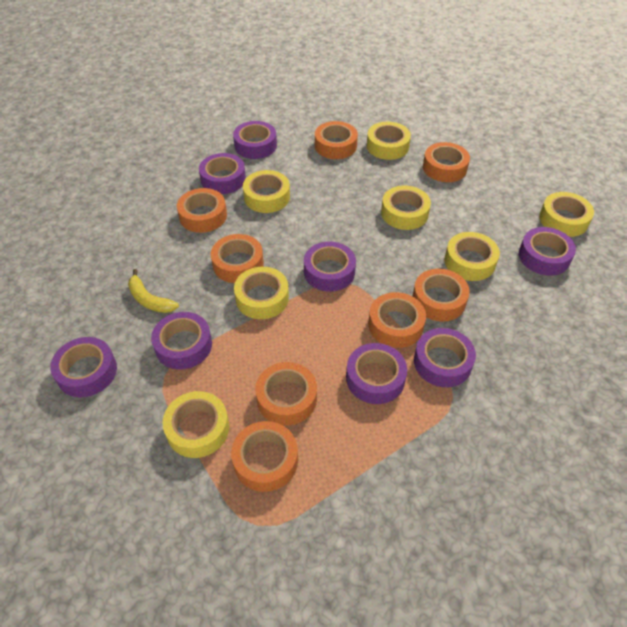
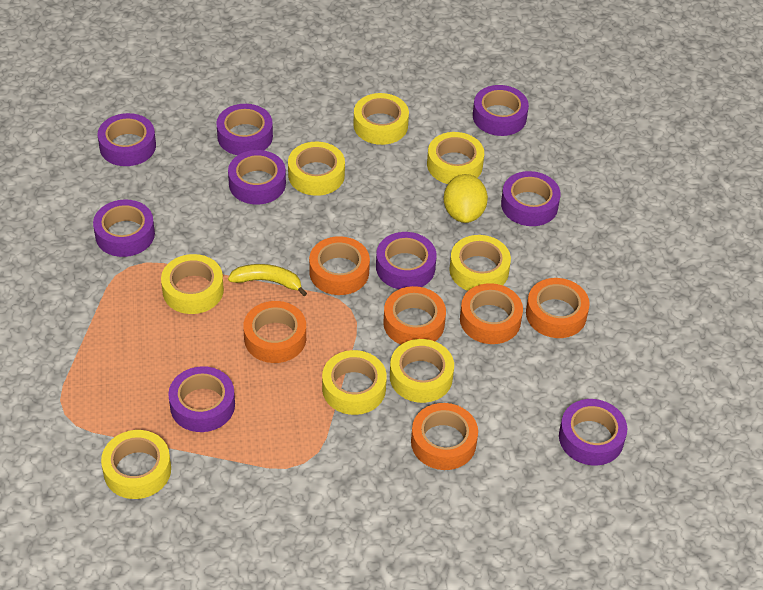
orange tape: [177,188,227,233] [211,234,264,283] [231,421,298,492] [255,362,317,426] [315,121,358,159] [368,292,426,348] [413,269,470,322] [423,142,470,182] = 8 -> [243,301,306,363] [309,236,370,295] [383,286,446,345] [411,403,478,470] [460,283,523,344] [526,278,590,338] = 6
purple tape: [50,337,117,397] [151,312,212,370] [199,153,246,194] [233,121,277,159] [304,241,356,292] [346,343,407,404] [414,328,476,387] [519,227,576,276] = 8 -> [93,200,155,257] [98,113,156,166] [168,366,235,432] [216,104,273,155] [228,150,286,204] [376,232,437,289] [473,85,529,136] [501,171,561,226] [559,399,627,465] = 9
yellow lemon: none = 0 -> [444,174,488,223] = 1
yellow tape: [163,391,229,458] [234,267,289,319] [243,170,290,213] [367,122,411,160] [381,185,431,230] [445,232,500,281] [539,192,594,237] = 7 -> [101,430,171,499] [161,254,224,314] [288,142,345,196] [322,350,387,415] [353,93,409,145] [390,339,454,403] [427,132,484,184] [449,235,511,291] = 8

